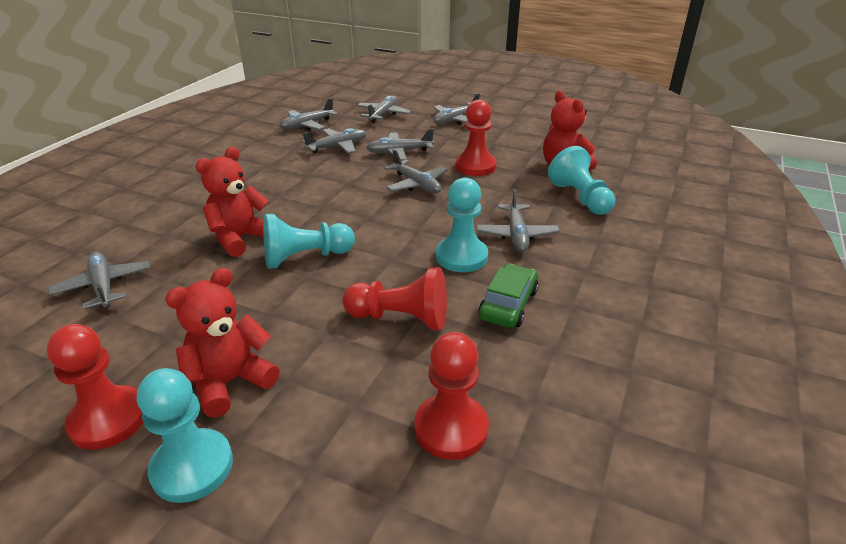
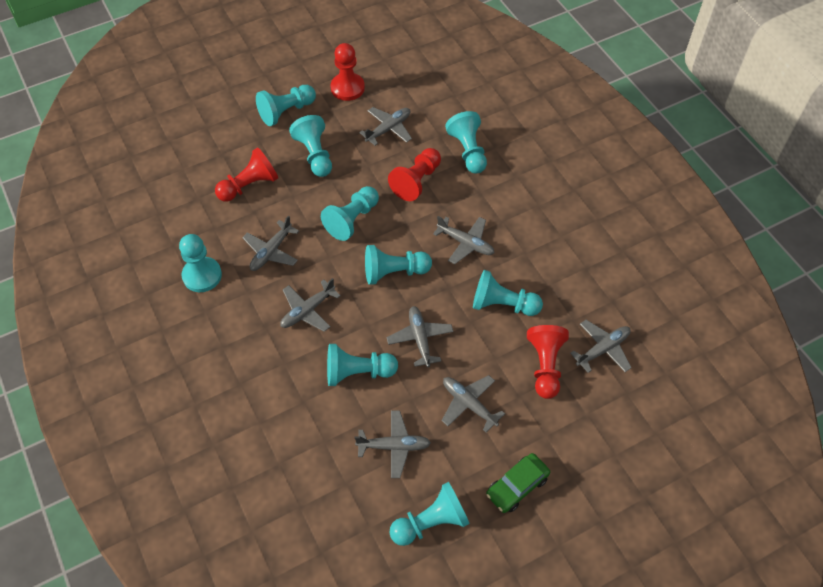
red teddy bear: [165,268,280,418] [196,147,269,257] [543,91,597,170] = 3 -> none = 0
turquoise pawn: [137,368,233,503] [263,214,355,269] [436,178,488,272] [548,146,615,215] = 4 -> [179,234,222,292] [256,85,316,126] [289,115,332,177] [321,186,379,241] [327,344,398,386] [365,245,432,285] [390,482,470,546] [445,111,487,173] [473,270,543,316] = 9

